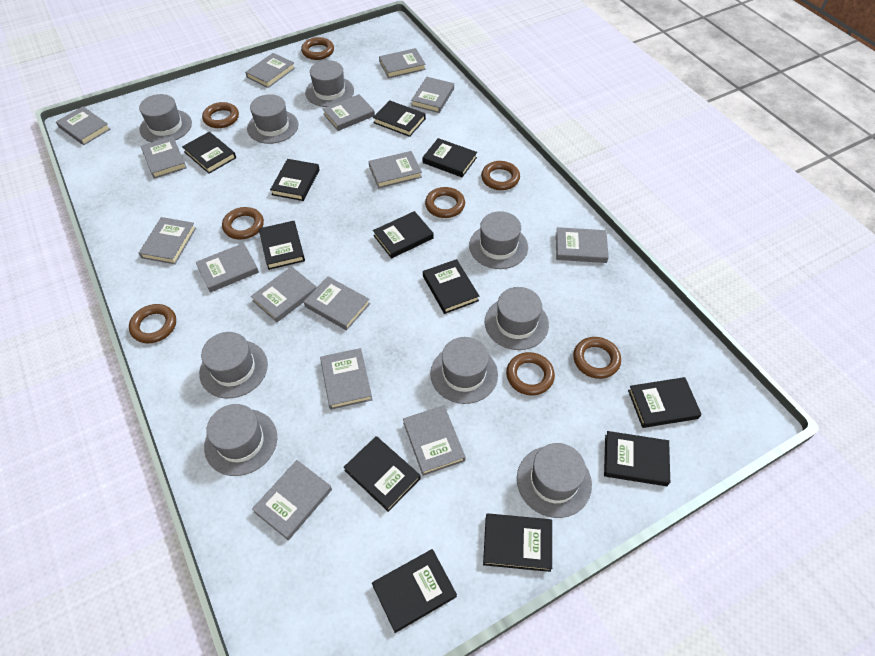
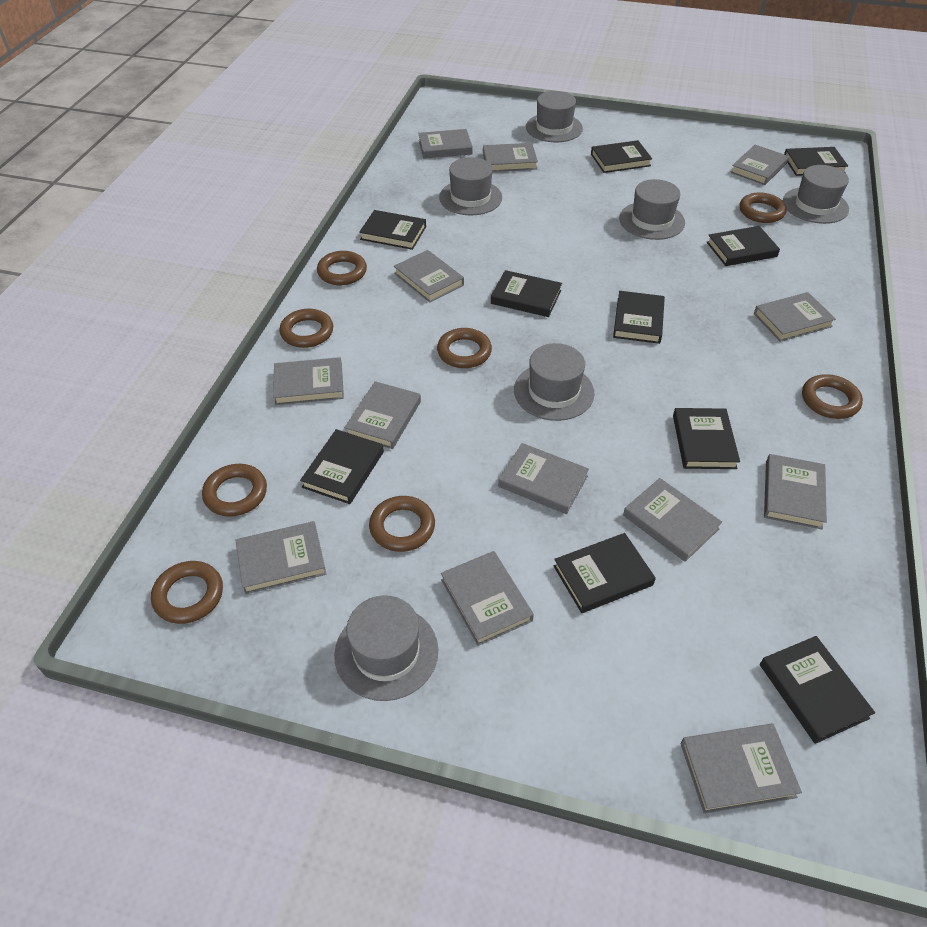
black book: [182,132,236,174] [259,221,305,270] [270,159,320,201] [344,436,421,512] [372,549,457,633] [373,100,426,137] [373,211,433,259] [423,138,477,177] [423,259,479,314] [483,513,552,572] [604,431,670,486] [628,377,702,428] = 12 -> [300,429,384,504] [359,210,426,250] [491,270,562,317] [554,533,656,613] [591,140,652,173] [613,291,665,344] [673,408,740,469] [707,226,780,266] [760,636,875,744] [784,147,848,176] = 10
grey book: [56,106,111,145] [139,217,196,264] [141,136,187,179] [196,243,259,293] [245,53,295,88] [251,266,317,322] [252,460,332,540] [304,276,370,330] [320,348,373,410] [323,94,375,131] [369,151,422,188] [379,48,426,78] [403,405,466,476] [411,77,454,113] [556,227,609,263] = 15 -> [236,521,326,594] [273,357,344,405] [345,381,421,449] [394,250,464,302] [418,129,473,159] [441,551,534,646] [483,143,538,172] [498,443,589,514] [623,478,722,562] [681,724,802,814] [730,145,789,185] [754,292,836,342] [764,454,827,529] = 13
grey hat: [139,94,192,142] [199,332,268,398] [204,404,277,476] [247,94,299,144] [305,60,354,107] [430,337,498,404] [469,211,528,269] [485,287,549,350] [517,443,592,518] = 9 -> [334,595,438,701] [439,157,502,215] [514,343,595,421] [526,91,583,142] [619,179,685,240] [783,165,849,224] = 6

